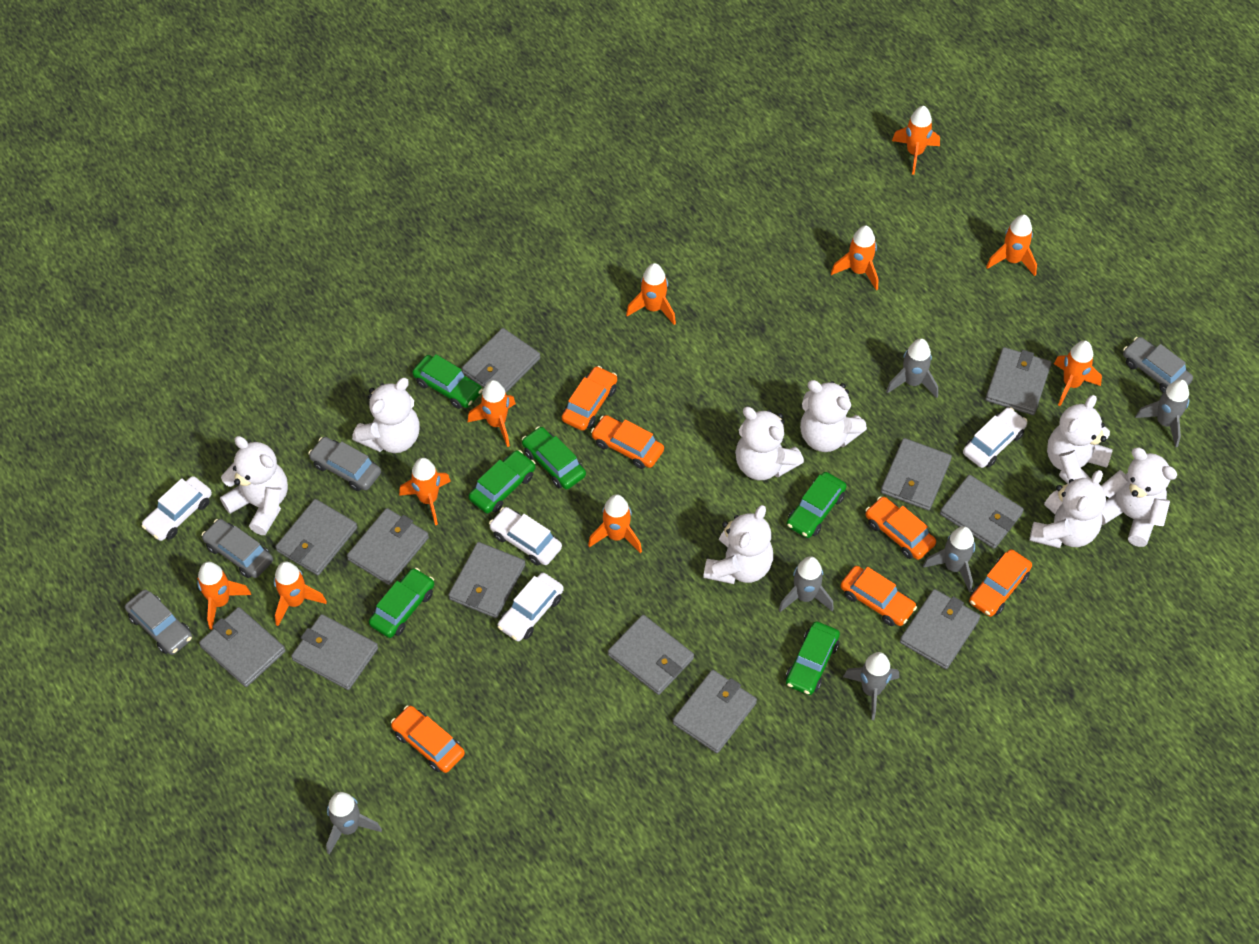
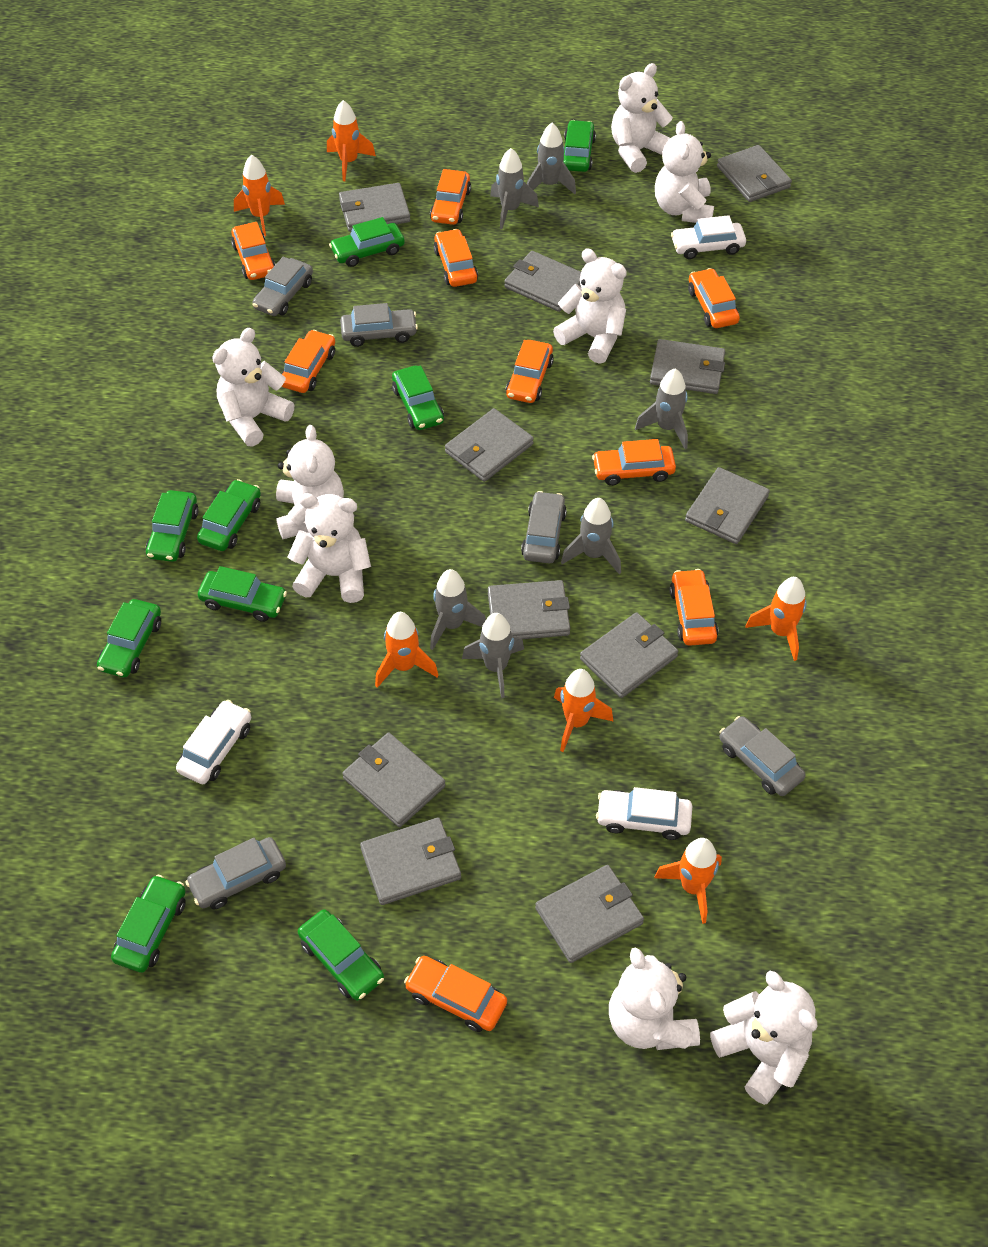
green car: [369,568,434,638] [412,354,482,409] [469,450,536,513] [522,426,586,489] [786,622,840,695] [787,472,846,538] = 6 -> [97,599,161,677] [111,875,186,973] [146,490,199,562] [197,479,261,551] [198,566,287,622] [298,909,384,1001] [329,217,405,267] [392,366,444,430] [563,120,596,172] = 9
grey car: [125,589,192,655] [202,519,273,578] [308,437,381,491] [1123,337,1193,392] = 4 -> [185,837,286,910] [252,257,313,316] [340,303,418,347] [521,491,567,563] [719,716,805,796] = 5
grey wallet: [199,607,286,687] [275,499,357,575] [291,614,378,690] [347,508,429,585] [448,542,525,618] [462,328,540,393] [608,615,694,695] [673,670,757,753] [881,438,952,510] [900,589,980,669] [940,475,1024,549] [985,347,1051,415] = 12 -> [339,183,410,232] [342,733,446,827] [360,817,461,905] [445,408,534,482] [488,580,570,639] [504,251,581,312] [535,865,644,963] [580,612,678,698] [650,339,725,394] [685,467,770,544] [717,145,792,202] = 11
orange car: [391,706,465,773] [562,366,617,431] [591,415,664,469] [841,566,917,626] [865,496,936,560] [969,549,1032,617] = 6 -> [231,222,276,280] [282,330,335,393] [404,956,507,1032] [430,169,471,225] [434,229,478,287] [506,340,554,403] [592,439,676,486] [669,569,719,646] [688,268,740,328] = 9
orange rocket: [197,562,251,630] [274,561,327,626] [399,458,451,525] [467,380,516,447] [588,494,642,553] [626,263,676,325] [831,225,878,290] [892,106,940,175] [986,215,1037,276] [1054,340,1102,406] = 10 -> [234,154,285,236] [327,100,376,181] [375,612,438,688] [554,669,614,752] [654,838,722,924] [745,577,807,661] = 6
white car: [141,476,212,541] [489,507,562,566] [497,573,564,641] [963,407,1027,468] = 4 -> [176,700,251,784] [596,787,692,840] [671,215,746,259] = 3

